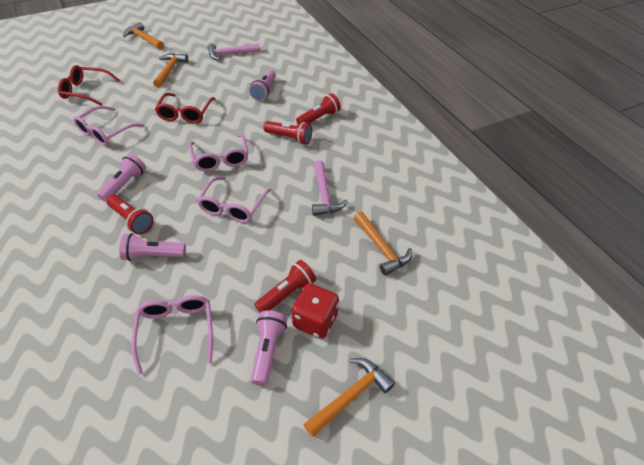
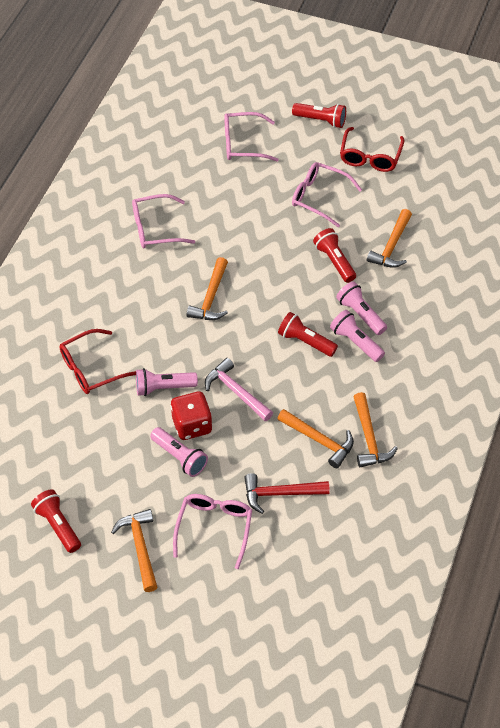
orange hammer: [123,22,164,49] [153,53,188,88] [303,358,395,437] [354,212,412,276] = 4 -> [111,509,158,592] [186,257,228,320] [277,409,354,468] [353,392,398,467] [367,209,412,268] = 5
pink hammer: [207,43,260,61] [312,161,348,216] = 2 -> [205,358,273,421] = 1
red hammer: none = 0 -> [244,473,330,514] = 1

